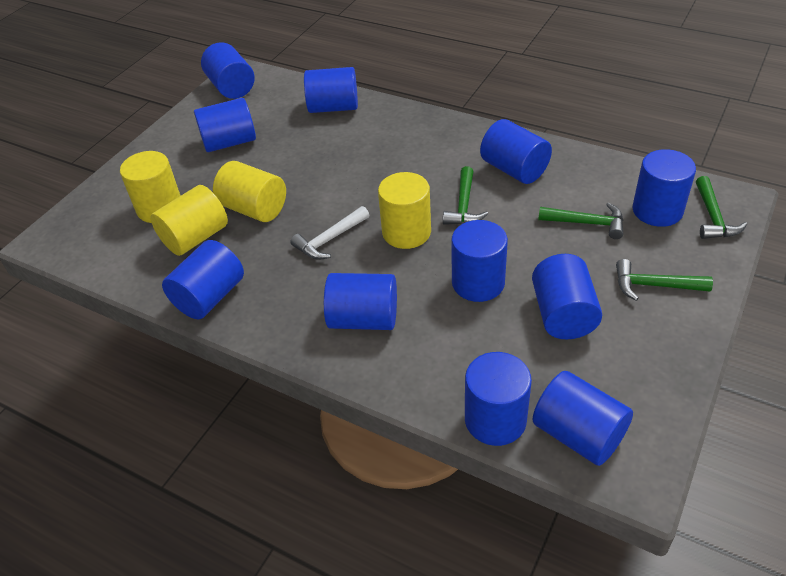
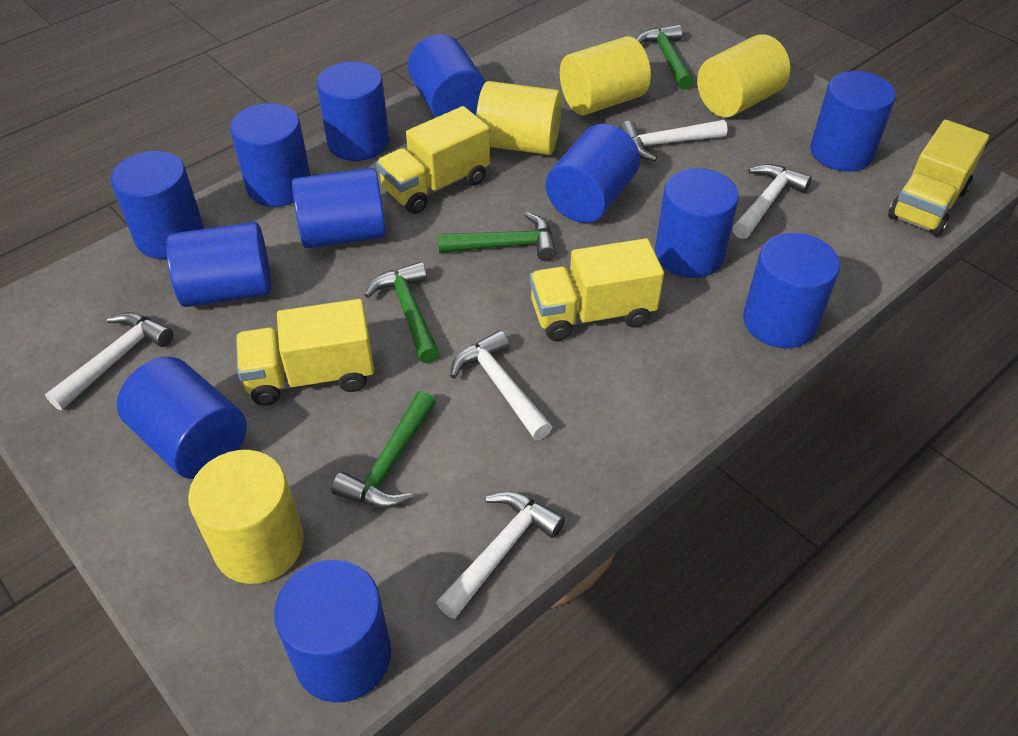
blue cylinder: [162,240,244,319] [194,98,256,152] [201,42,254,99] [304,67,358,113] [324,273,397,330] [451,220,508,302] [465,352,532,446] [480,119,552,184] [532,254,602,339] [532,371,633,466] [632,149,696,227] = 11 -> [110,151,204,259] [117,357,247,479] [166,222,271,307] [230,103,311,207] [274,560,391,702] [292,168,386,248] [317,61,389,161] [408,34,486,117] [546,124,640,223] [655,168,739,278] [743,233,840,348] [810,71,896,171] = 12
white hammer: [290,206,369,260] = 1 -> [45,312,174,410] [436,492,565,619] [450,330,552,440] [619,120,727,161] [732,164,812,239] = 5
yellow truck: none = 0 -> [236,299,374,406] [376,106,490,214] [530,238,664,341] [888,120,989,236] = 4

